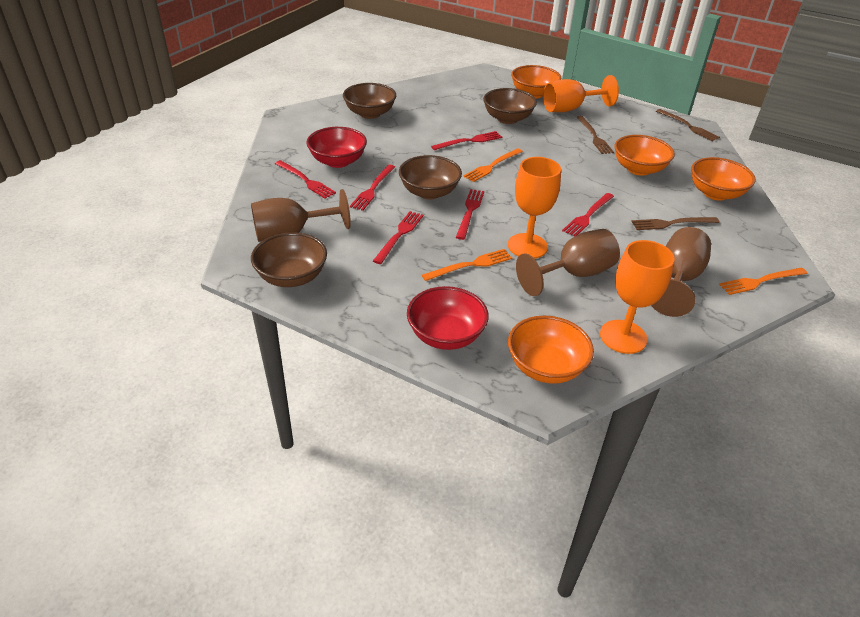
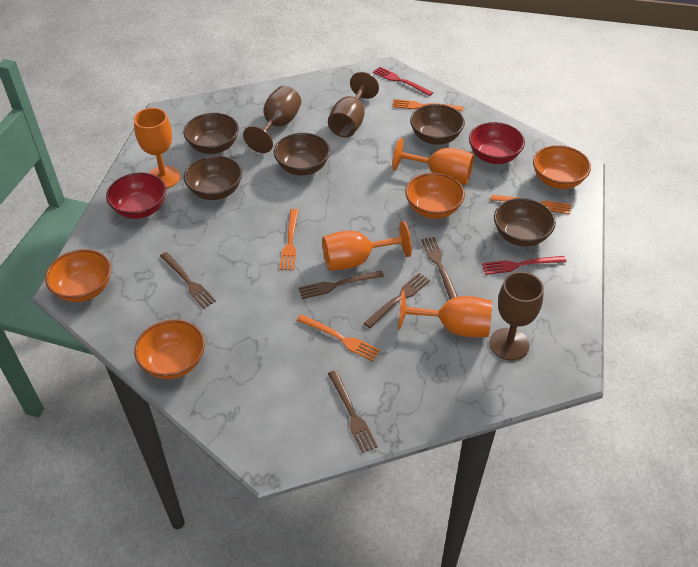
brown bowl: [251,232,327,287] [343,83,396,119] [399,155,462,199] [483,88,537,124] = 4 -> [184,113,239,154] [184,155,242,200] [274,133,330,175] [410,104,465,145] [494,198,556,247] = 5
brown fork: [576,116,614,154] [631,217,720,230] [656,109,720,141] = 3 -> [160,252,216,309] [298,270,384,299] [328,370,378,453] [364,273,430,328] [421,237,458,299] = 5
orange fork: [422,249,512,281] [463,148,523,182] [719,267,808,295] = 3 -> [280,209,298,270] [297,314,380,362] [392,99,463,111] [491,195,571,214] = 4
orange goblet: [508,157,561,259] [543,75,619,112] [600,240,674,354] = 3 -> [134,108,181,188] [322,221,412,271] [392,138,474,185] [398,290,492,337] = 4
red fork: [275,160,336,199] [350,165,395,211] [373,211,423,264] [431,131,502,150] [456,189,484,240] [562,193,614,237] = 6 -> [373,67,433,96] [482,256,567,275] = 2

